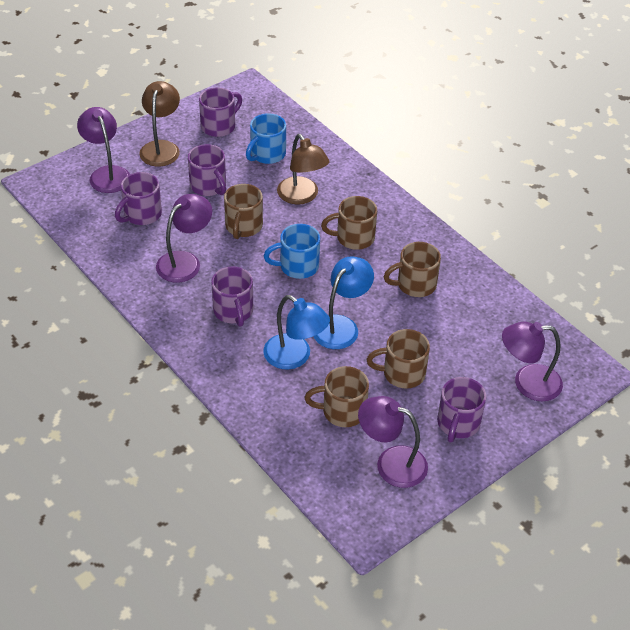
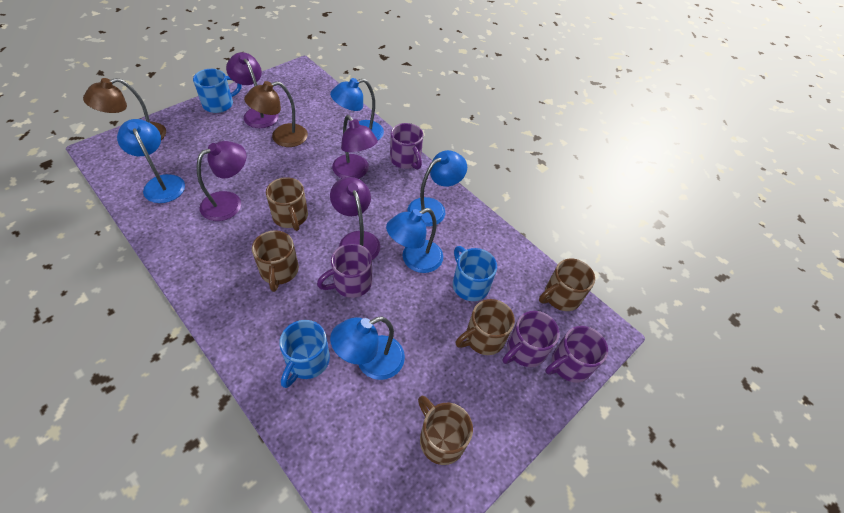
blue lamp: [263,295,330,370] [313,256,374,349] = 2 -> [117,119,185,203] [330,78,384,140] [330,317,405,380] [386,208,443,273] [407,150,467,227] = 5
blue mug: [246,113,286,164] [264,224,320,279] = 2 -> [193,69,242,113] [279,320,330,388] [453,246,497,301] = 3
purple mug: [115,172,162,225] [188,144,226,196] [199,87,242,137] [211,267,253,327] [437,377,486,442] = 5 -> [317,244,372,298] [390,123,423,170] [503,311,559,367] [546,326,608,383] = 4

